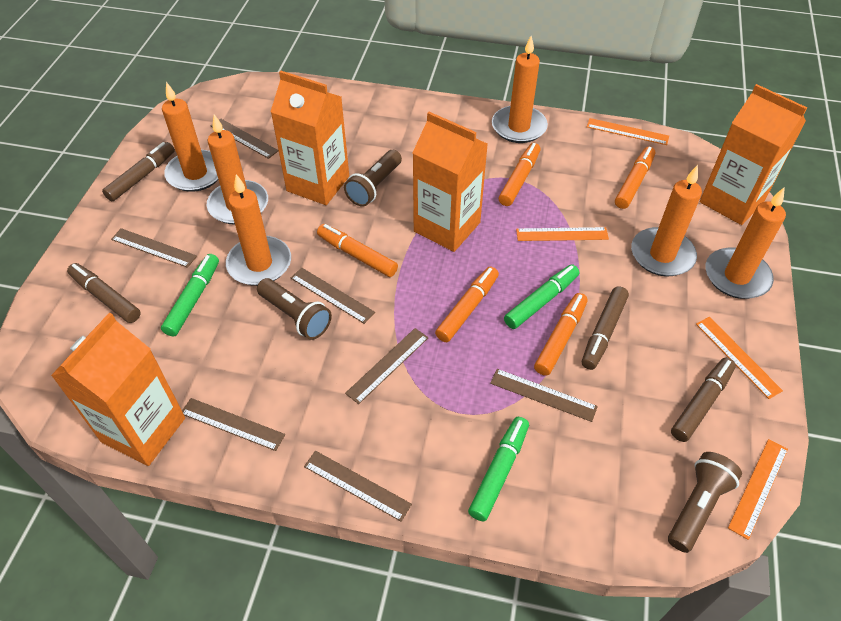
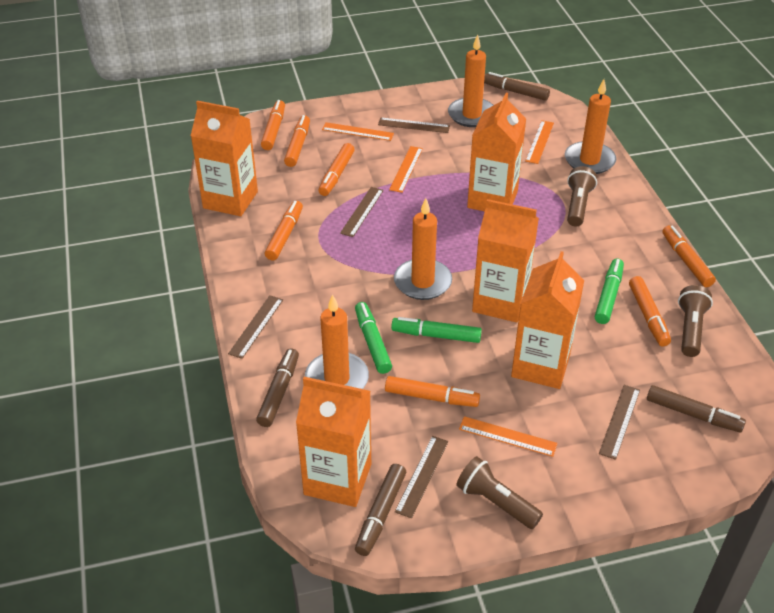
brown ruler: [111,228,197,268] [182,398,285,451] [211,119,279,159] [291,268,375,324] [304,451,412,522] [345,328,429,404] [490,369,598,422] = 7 -> [228,295,283,359] [340,187,384,237] [378,118,450,133] [395,436,448,518] [599,385,640,460] = 5
orange candle: [162,82,219,192] [207,114,268,225] [226,174,291,286] [492,36,548,143] [631,165,702,276] [706,188,786,299] = 6 -> [305,294,369,389] [394,198,452,300] [448,35,493,127] [565,79,616,174] = 4
orange carton: [51,312,185,466] [270,71,349,205] [413,112,487,252] [700,84,807,225] = 4 -> [191,101,258,216] [296,377,371,507] [467,93,526,211] [472,199,539,323] [511,251,584,389] = 5
orange marker: [317,224,398,277] [435,266,499,342] [499,143,540,206] [534,293,588,376] [615,147,655,209] = 5 -> [261,100,285,150] [265,201,303,260] [284,115,310,167] [318,143,355,196] [385,376,480,407] [629,276,671,346] [662,225,716,287] = 7

